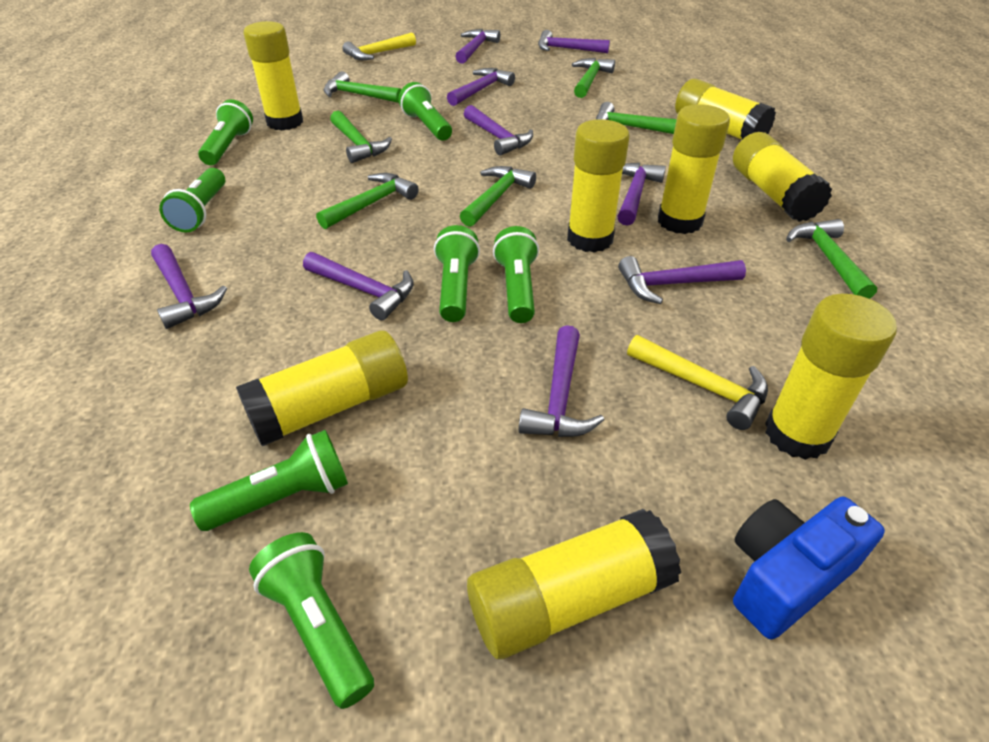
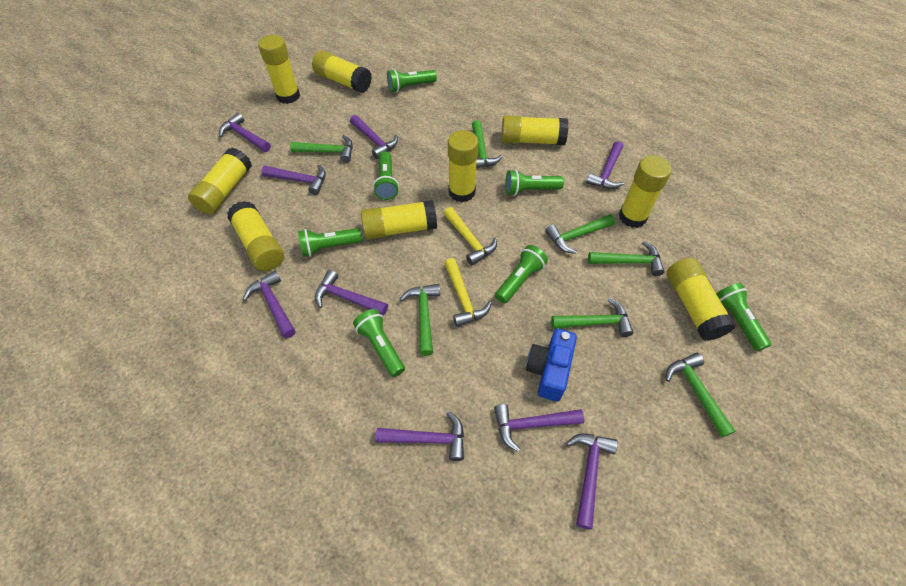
yellow glue stick: [236,330,408,446] [243,21,303,130] [467,509,681,659] [567,119,630,253] [658,104,730,234] [675,79,776,140] [733,132,832,222] [765,294,897,460] = 8 -> [188,148,252,214] [227,201,284,271] [258,35,300,104] [312,50,372,93] [361,200,437,240] [448,130,479,202] [501,115,568,145] [619,155,672,228] [666,258,736,341] = 9

